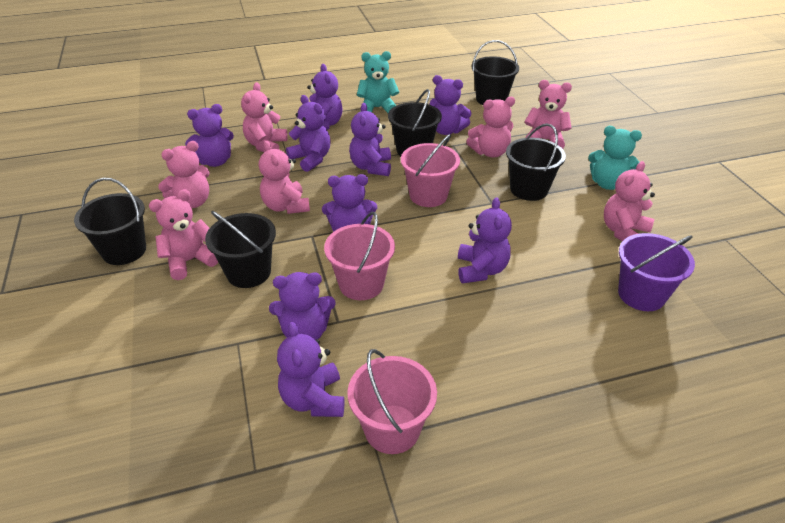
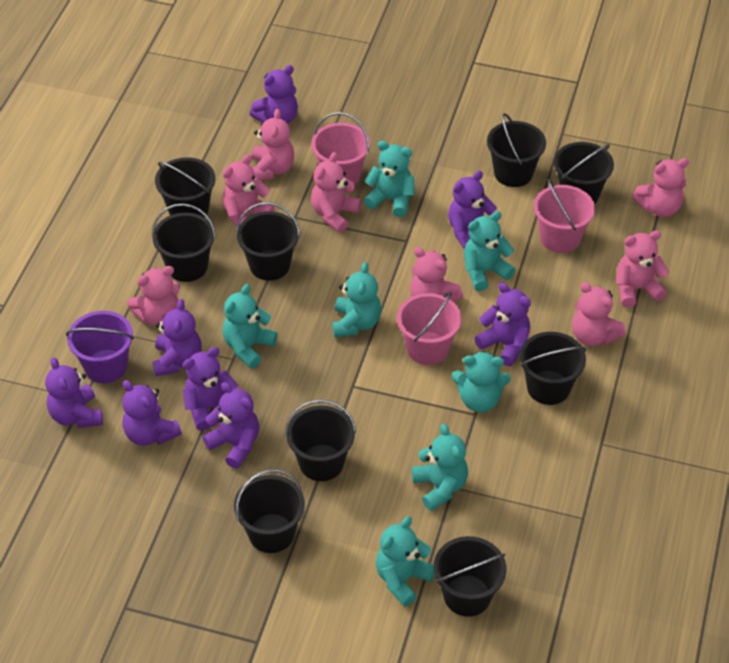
black bucket: [74,178,146,265] [205,211,276,288] [388,89,442,156] [472,40,519,105] [506,123,566,201] = 5 -> [152,203,216,282] [155,157,215,217] [234,469,305,553] [236,202,300,281] [285,399,356,481] [434,536,506,617] [487,113,546,187] [520,332,586,405] [554,142,614,204] = 9
pink teddy bear: [149,189,218,280] [158,141,210,208] [241,82,288,152] [259,141,310,214] [466,97,515,157] [524,80,572,149] [604,161,655,241] = 7 -> [127,266,180,327] [222,154,275,228] [252,109,294,180] [311,152,361,233] [410,247,463,302] [572,282,626,346] [616,230,669,307] [632,158,689,217] = 8
purple teddy bear: [185,104,234,167] [269,272,336,340] [277,322,344,417] [286,95,331,172] [307,64,342,130] [322,174,377,232] [349,103,391,176] [429,75,472,135] [458,197,512,283] = 9 -> [45,357,103,428] [122,380,182,446] [153,299,202,376] [182,347,238,431] [202,382,259,468] [250,65,298,124] [448,171,497,249] [474,283,531,366] = 8
turquoise teddy bear: [357,51,399,113] [588,126,642,190] = 2 -> [222,284,278,368] [332,262,381,337] [364,141,415,217] [376,516,435,607] [412,424,468,511] [452,351,511,412] [464,211,515,291] = 7

